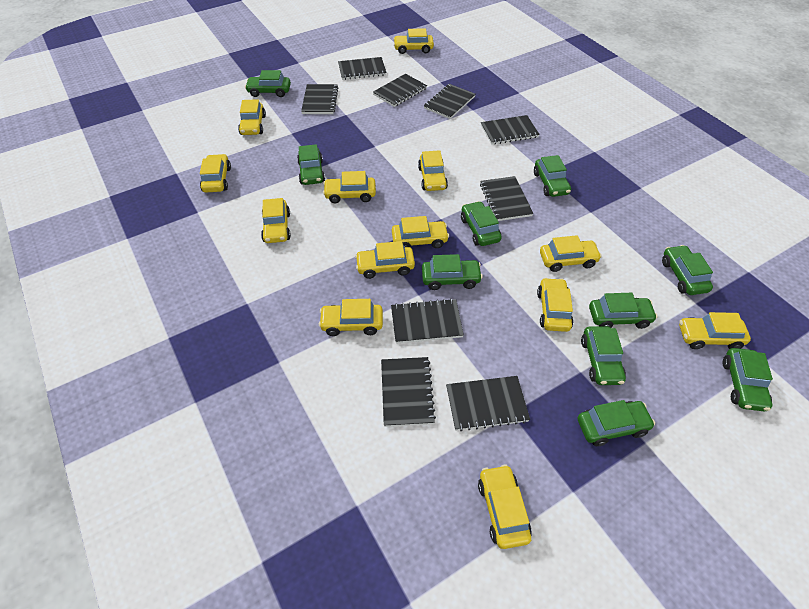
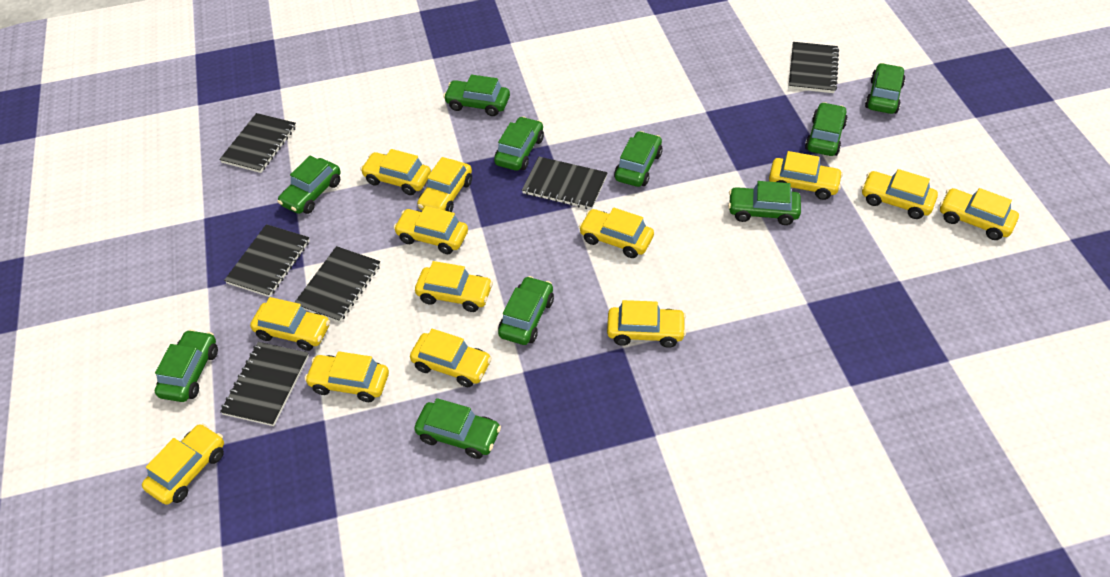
black notebook: [301,84,338,114] [338,57,386,80] [373,74,427,107] [381,357,436,427] [391,298,464,344] [424,84,475,119] [446,376,530,431] [480,176,533,221] [481,115,540,145] = 9 -> [219,113,296,173] [220,342,309,426] [224,224,310,297] [294,246,381,323] [522,157,608,209] [789,42,839,93] = 6

